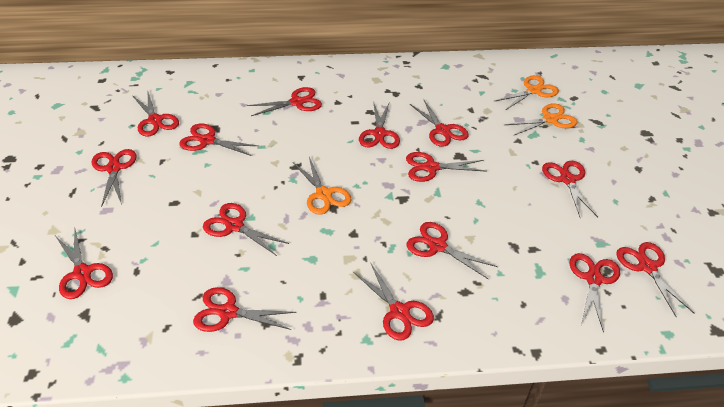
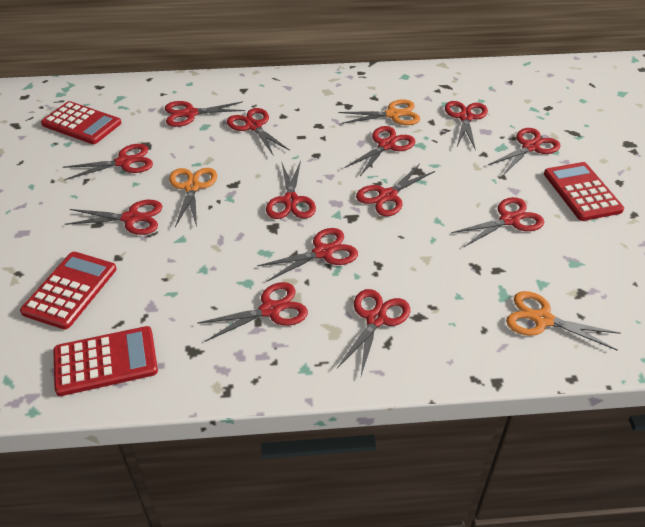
red calculator: none = 0 -> [20,252,117,330] [41,101,121,144] [54,326,158,396] [544,162,624,221] = 4
red scissors: [56,229,113,299] [91,149,136,207] [132,92,179,136] [179,124,258,156] [193,287,297,332] [203,203,289,256] [247,87,322,116] [353,262,434,341] [359,102,400,149] [406,152,487,182] [406,222,498,279] [410,99,469,147] [542,161,598,218] [569,253,620,332] [616,242,695,317] = 15 -> [63,144,153,180] [65,200,162,235] [165,101,245,127] [197,282,308,342] [227,108,290,156] [257,228,358,282] [266,161,316,219] [337,289,410,376] [344,126,415,176] [356,164,435,216] [445,101,488,150] [451,197,544,247] [488,128,561,175] = 13

